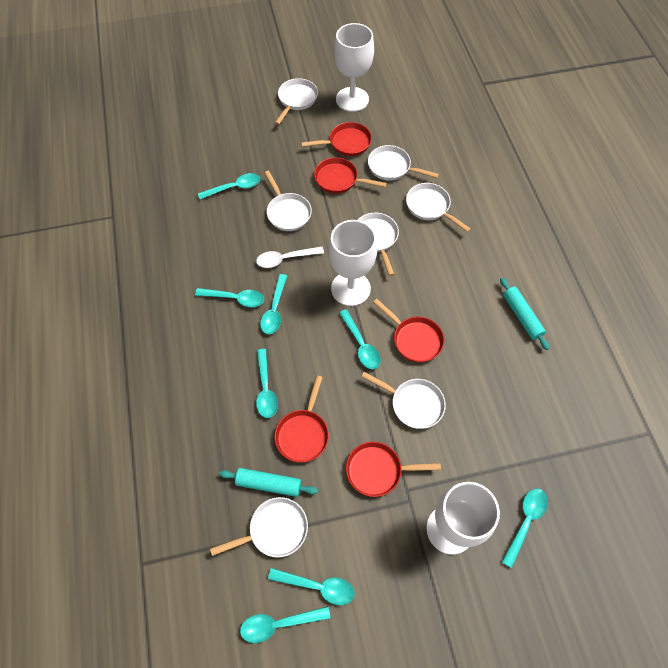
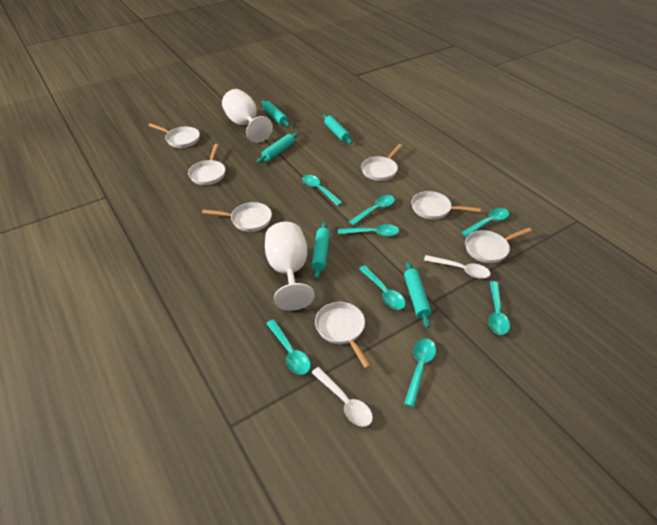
red pan: [274,376,329,463] [301,122,372,156] [314,157,387,194] [346,442,441,497] [373,299,444,362] = 5 -> none = 0
turquoise rolling pin: [219,468,318,497] [500,278,550,350] = 2 -> [257,133,298,163] [261,100,290,126] [311,222,330,279] [323,114,352,144] [404,262,431,328] = 5
white goblet: [328,220,377,306] [334,23,374,112] [426,482,500,555] = 3 -> [222,89,273,143] [265,222,315,311] = 2
white spoon: [256,246,324,268] = 1 -> [311,367,373,427] [424,255,490,279] = 2

